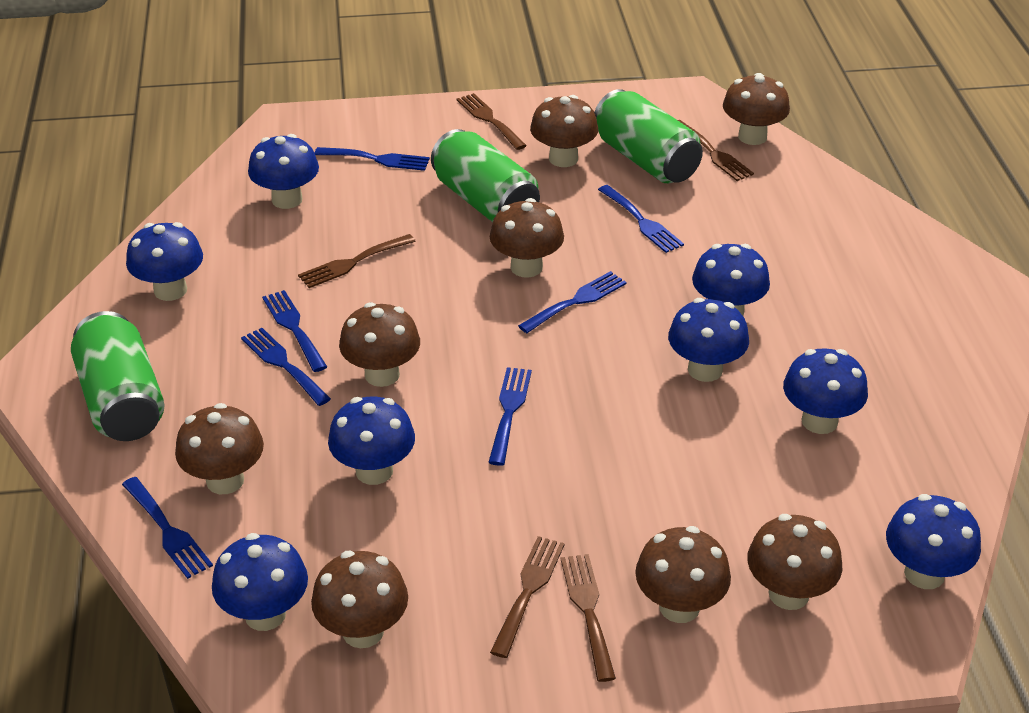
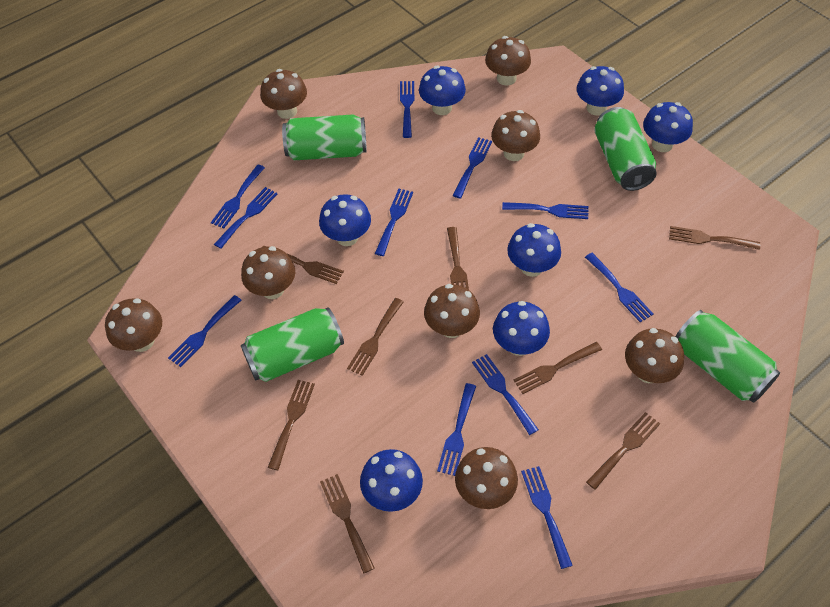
blue fork: [122,477,213,579] [241,328,331,406] [262,290,327,372] [315,147,430,171] [488,367,532,466] [518,271,627,333] [598,185,684,253] = 7 -> [168,295,241,367] [211,165,265,228] [214,187,277,249] [375,189,413,256] [400,81,414,138] [437,383,476,476] [452,137,492,199] [472,354,539,435] [502,202,588,219] [521,466,573,569] [585,253,653,322] = 11
blue mushroom: [126,222,203,301] [212,533,308,631] [248,134,319,209] [328,397,415,485] [668,298,749,382] [692,244,770,316] [783,348,868,434] [886,494,981,589] = 8 -> [319,194,371,246] [360,449,423,512] [419,66,466,115] [493,301,550,356] [507,223,561,277] [577,66,624,116] [643,102,693,152] = 7
brown fork: [298,234,416,288] [457,93,527,150] [490,536,565,658] [561,554,616,682] [678,120,754,181] = 5 -> [263,246,344,284] [268,380,315,470] [320,474,375,574] [347,298,404,376] [447,227,469,290] [513,342,602,394] [586,412,660,490] [669,226,760,250] = 8
green can: [71,311,164,441] [431,129,540,222] [594,89,703,183] = 3 -> [241,307,344,382] [282,115,367,160] [594,107,657,191] [675,310,780,403] = 4

